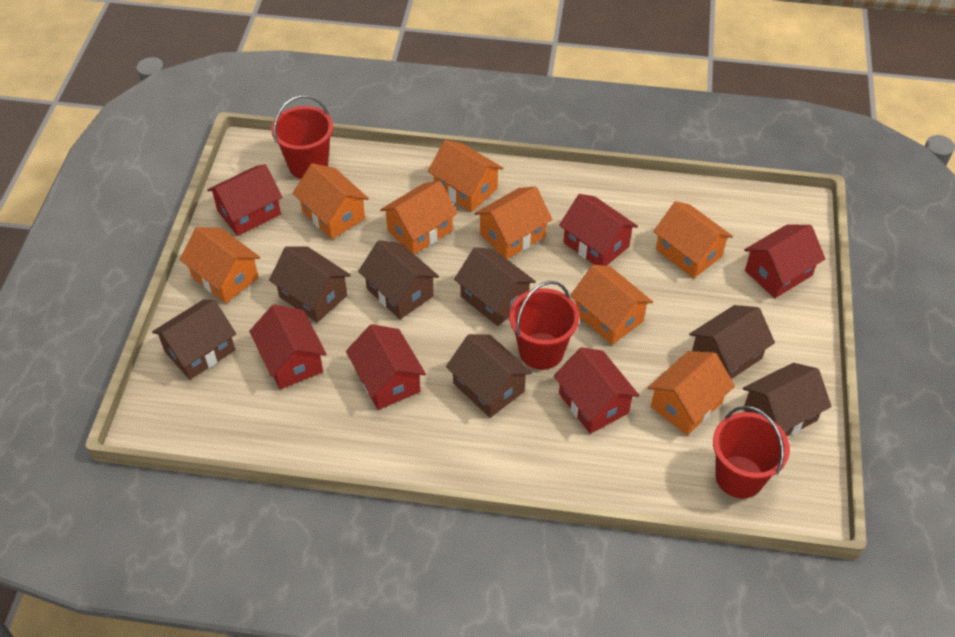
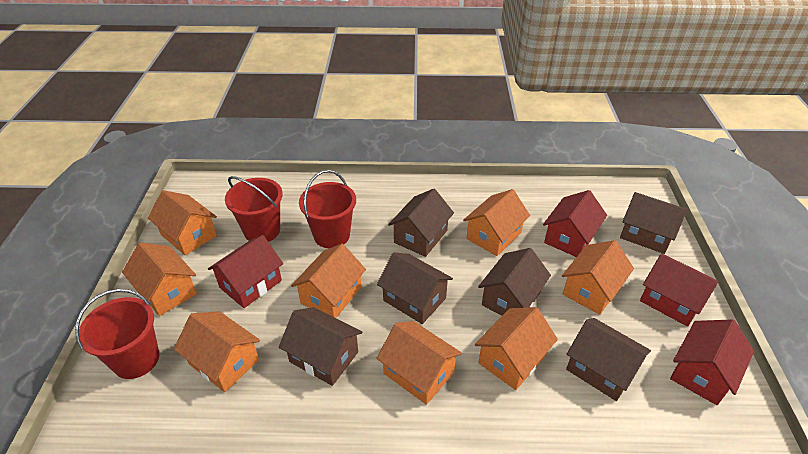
brown house: [152,299,236,380] [269,246,351,323] [358,240,439,319] [446,334,532,418] [454,247,536,326] [689,305,775,379] [743,363,832,436] = 7 -> [279,307,362,386] [377,252,453,324] [388,189,454,257] [478,248,551,316] [566,318,651,401] [620,192,687,254] = 6
red house: [207,164,282,236] [249,304,327,389] [346,324,426,410] [554,347,639,434] [559,194,638,266] [744,225,825,298] = 6 -> [208,235,283,308] [543,190,607,257] [640,253,719,327] [670,319,754,405] = 4

